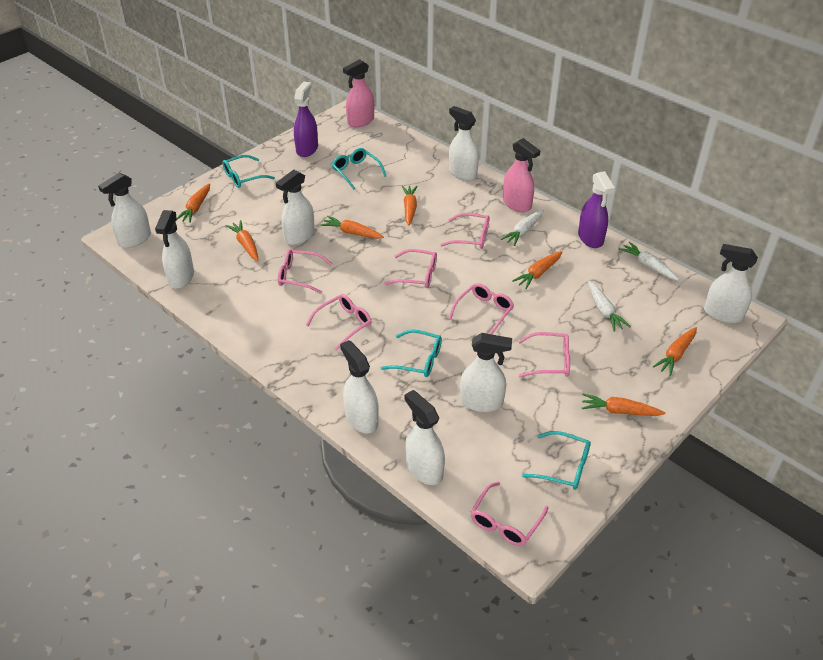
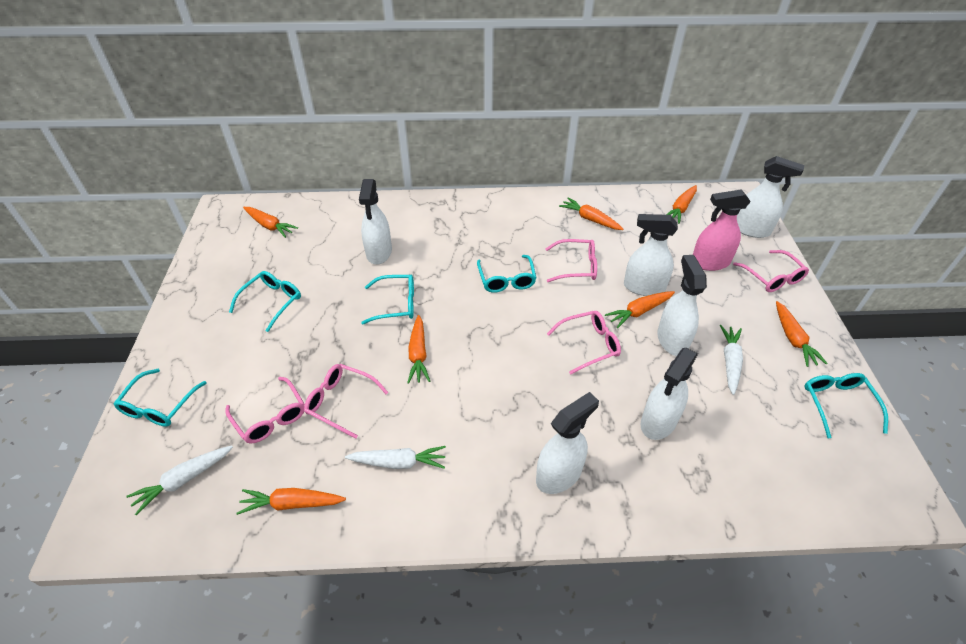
pink glasses: [278,249,332,294] [306,294,372,351] [384,249,437,288] [440,213,489,249] [448,283,514,334] [471,482,548,546] [518,332,570,377] = 7 -> [225,377,304,444] [304,364,388,439] [545,239,597,282] [547,311,621,374] [733,250,809,292] = 5
pink spray bottle: [343,59,374,127] [503,138,541,212] = 2 -> [693,189,751,271] = 1
purple spray bottle: [294,82,318,157] [578,171,615,248] = 2 -> none = 0
turquoise glasses: [222,155,275,188] [332,148,386,190] [381,329,442,377] [522,431,591,490] = 4 -> [113,369,206,427] [229,271,301,332] [361,275,414,325] [477,255,536,293] [805,373,888,438] = 5
white spray bottle: [98,173,151,248] [155,210,194,289] [276,170,315,245] [340,340,379,434] [404,390,445,485] [449,106,479,180] [460,333,512,412] [704,244,758,323] = 8 -> [359,179,392,265] [536,392,599,494] [624,214,678,296] [641,348,698,440] [657,255,707,356] [737,156,804,238] = 6

